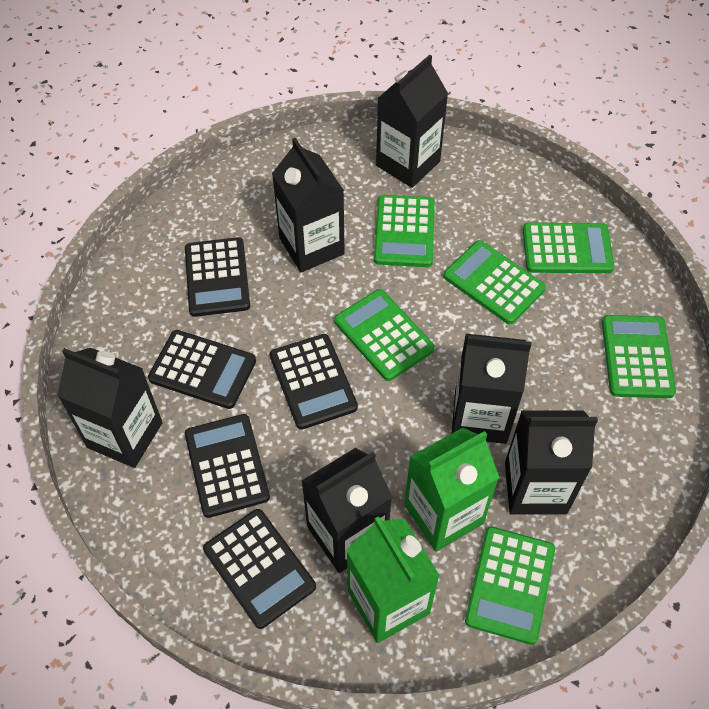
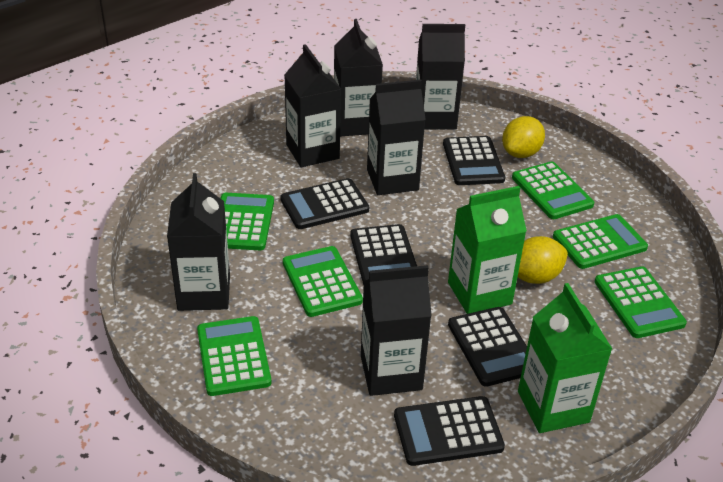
yellow lemon: none = 0 -> [502,116,545,158] [518,236,568,284] = 2

